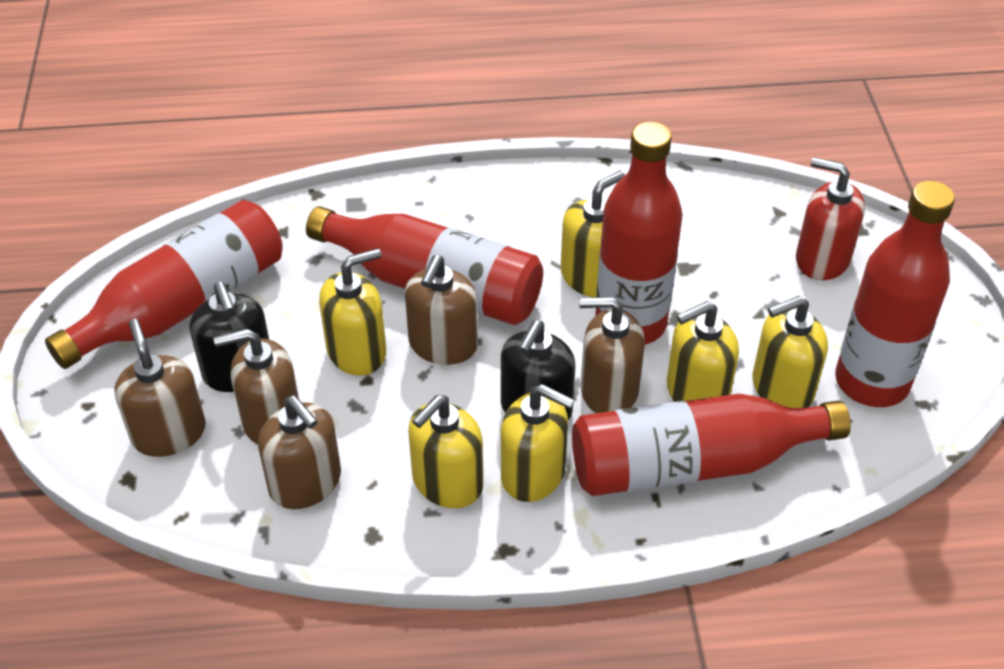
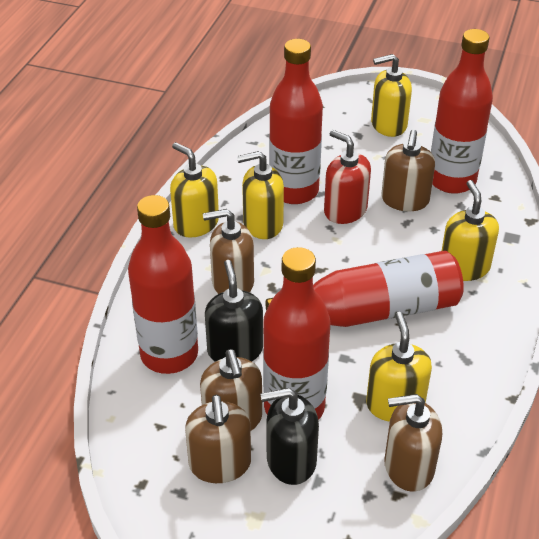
yellow soap dispenser: [319,248,386,376] [408,395,483,508] [501,384,575,502] [561,170,625,297] [667,301,739,402] [752,296,828,408] = 6 -> [170,142,219,238] [237,151,284,239] [366,312,432,422] [371,54,412,137] [442,180,499,281] = 5

